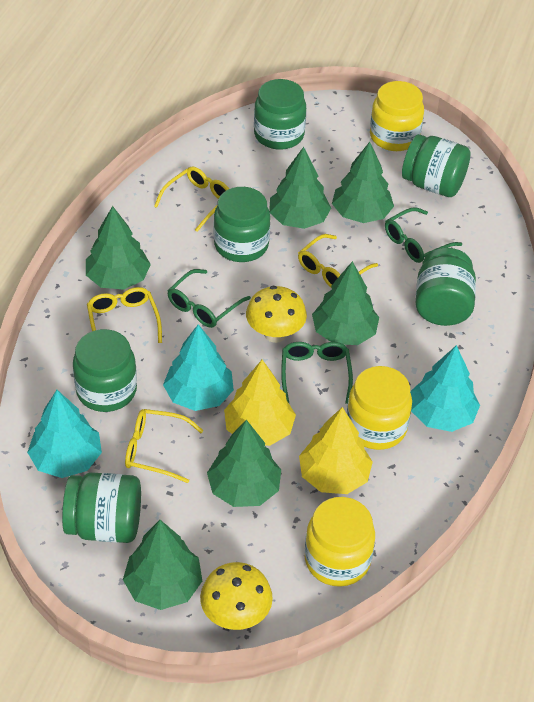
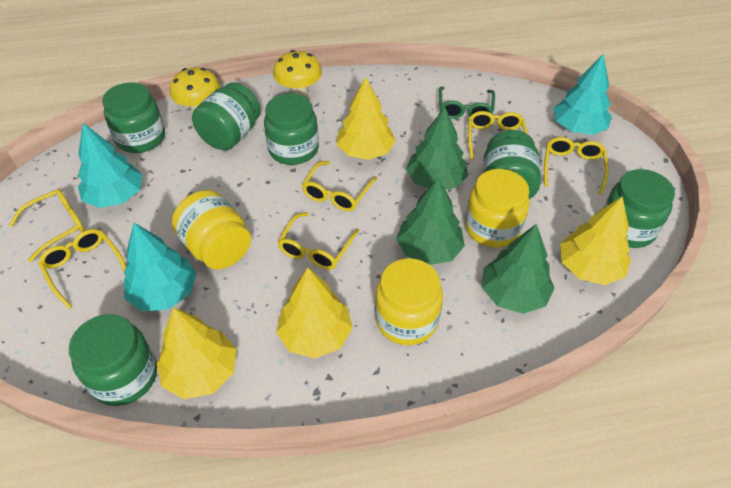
green glasses: [168,269,251,328] [281,342,353,404] [385,207,462,263] = 3 -> [439,86,495,119] = 1
green tree: [86,206,151,290] [123,520,202,610] [207,420,281,507] [269,147,331,229] [312,261,379,345] [332,142,394,223] = 6 -> [396,177,465,265] [406,107,468,190] [482,224,555,314] = 3
yellow glasses: [87,287,162,343] [125,409,204,483] [154,166,229,232] [298,234,378,288] = 4 -> [9,189,84,262] [38,229,126,309] [278,212,359,270] [302,161,377,211] [468,111,528,160] [544,137,608,195] = 6
yellow tree: [224,360,296,446] [299,407,373,494] = 2 -> [157,307,236,399] [276,267,353,358] [336,77,396,160] [560,196,631,285] = 4

